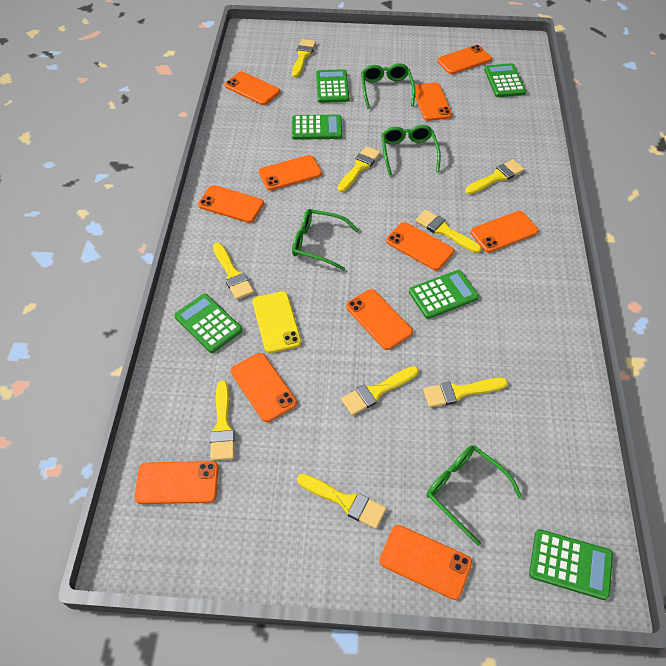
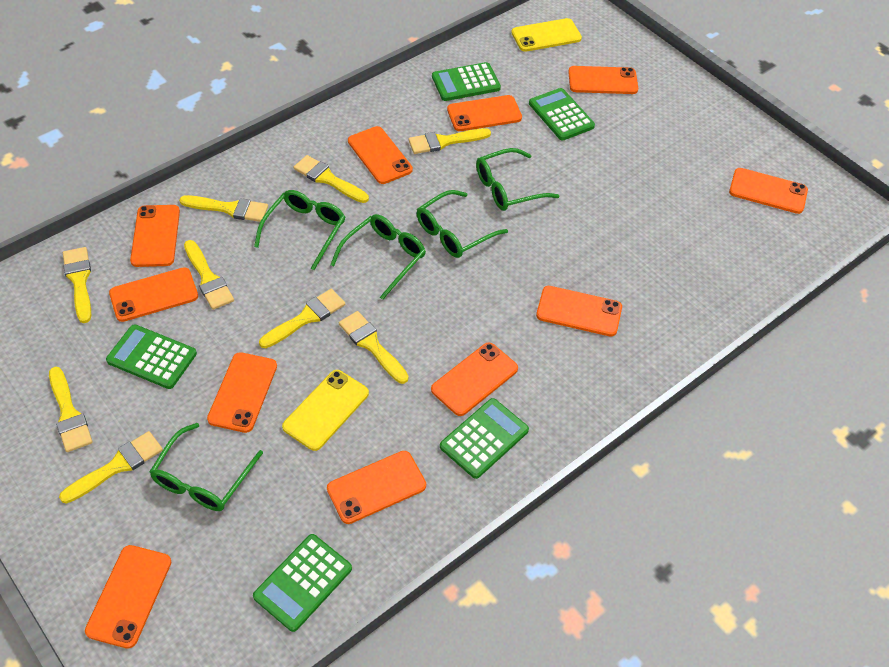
green calculator: [174,294,242,353] [292,114,342,140] [316,69,349,103] [409,270,479,319] [484,63,526,97] [529,529,613,600] = 6 -> [106,324,197,389] [253,534,352,632] [432,62,501,101] [440,398,529,479] [529,88,595,140] = 5
green glasses: [292,209,359,271] [361,63,415,109] [381,125,441,176] [427,445,522,546] = 4 -> [149,423,263,511] [254,190,345,270] [330,214,426,300] [417,190,508,258] [476,148,559,211] = 5
yellow phone: [253,291,301,353] = 1 -> [282,370,369,451] [511,18,582,52] = 2

